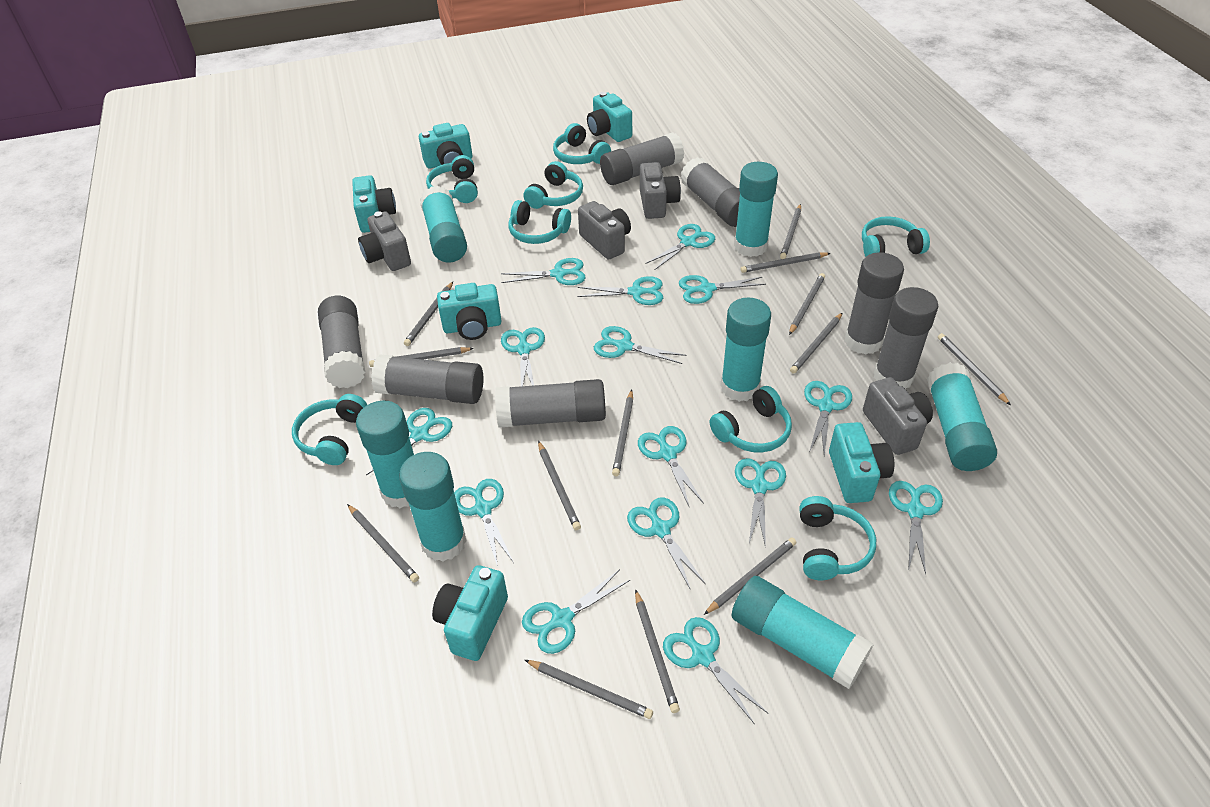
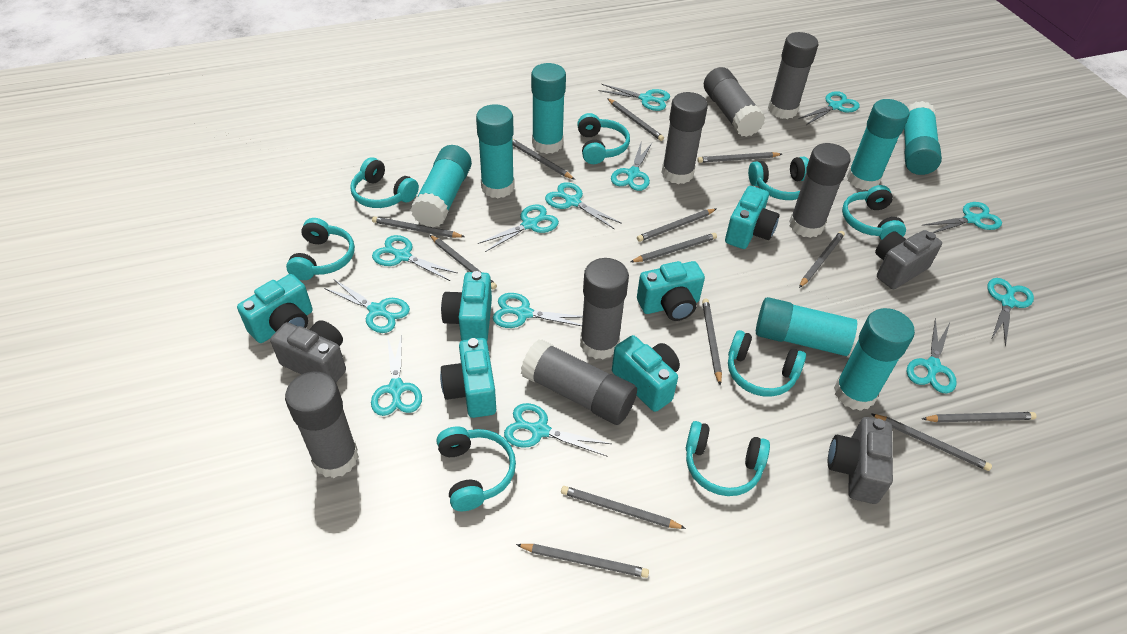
grey camera: [358,211,411,271] [578,201,631,260] [640,162,681,219] [863,377,933,455] = 4 -> [270,320,346,382] [828,417,893,504] [875,230,942,289] = 3
turquoise scissors: [366,408,452,475] [454,479,514,567] [501,258,586,285] [501,327,545,386] [522,569,630,654] [577,276,663,305] [594,326,686,364] [627,497,706,590] [638,426,704,506] [645,224,715,270] [663,617,769,724] [679,275,766,304] [735,458,786,548] [804,381,852,456] [889,481,943,574] = 15 -> [324,279,410,333] [371,333,422,416] [372,235,457,281] [478,204,559,252] [493,293,583,328] [504,403,612,457] [545,182,622,229] [598,84,670,111] [611,141,653,191] [798,91,860,125] [907,318,957,393] [921,202,1002,233] [988,278,1034,346] = 13

